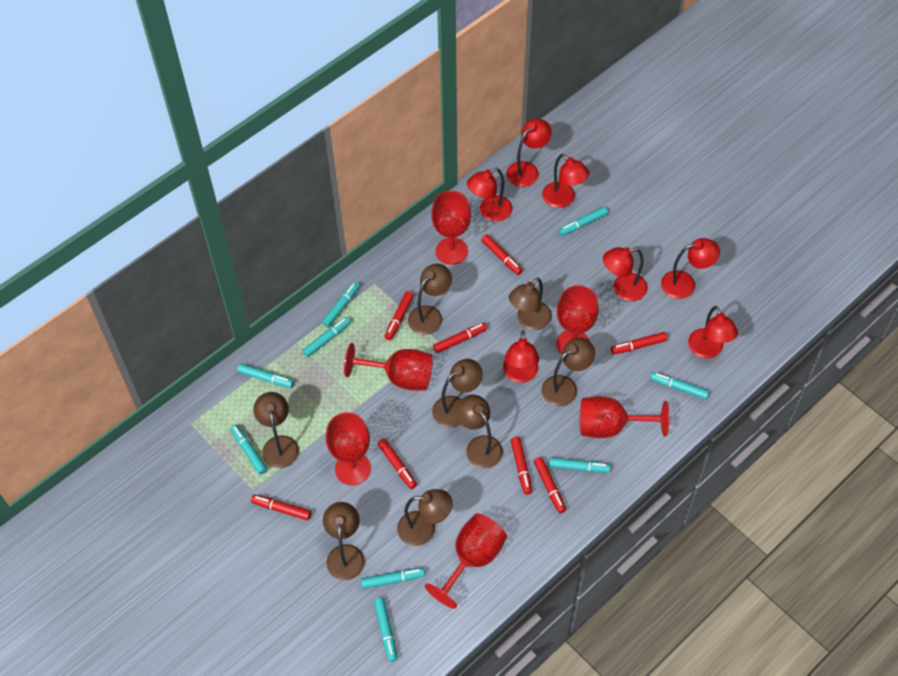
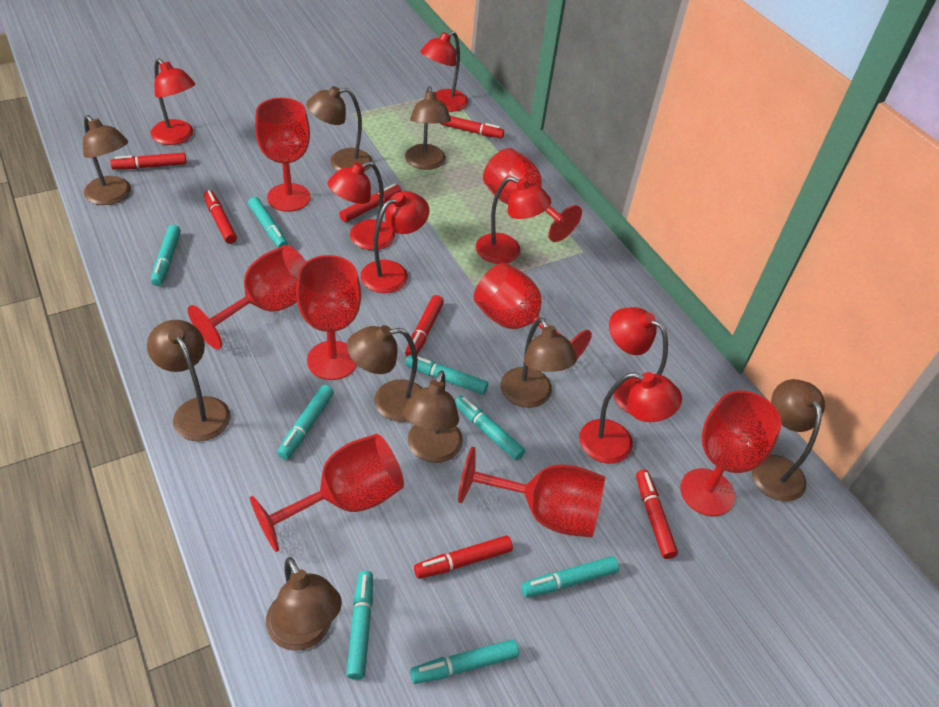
brown lamp: [253,392,299,468] [323,502,365,580] [397,489,453,546] [408,264,452,335] [432,359,483,428] [456,395,503,468] [509,277,552,330] [542,338,595,406] = 8 -> [83,115,131,205] [147,320,231,441] [266,557,342,651] [306,86,372,172] [347,325,422,422] [403,370,463,463] [405,86,451,170] [501,317,577,408] [752,379,825,501] = 9
red goblet: [326,412,371,485] [344,343,433,391] [425,513,507,609] [431,191,471,265] [556,285,599,355] [580,396,669,438] = 6 -> [188,245,306,349] [250,434,404,552] [255,98,311,212] [296,255,361,380] [458,447,605,537] [474,262,592,371] [483,148,582,242] [680,390,782,516] = 8
red marker: [251,495,311,520] [377,438,417,489] [384,291,414,340] [433,323,487,353] [481,234,523,275] [511,437,532,495] [534,457,566,513] [611,332,668,354] = 8 -> [110,153,187,170] [204,190,237,244] [339,184,401,222] [405,295,444,356] [414,536,513,579] [440,116,504,138] [636,470,678,559] = 7
turquoise marker: [230,424,267,474] [237,364,294,388] [302,317,351,357] [322,282,360,327] [361,568,425,589] [374,598,398,662] [549,457,611,473] [558,207,608,236] [650,372,709,399] = 9 -> [151,225,181,286] [248,197,288,248] [277,385,334,460] [346,571,373,680] [405,355,488,395] [410,639,519,684] [455,395,525,461] [521,556,619,597] = 8

